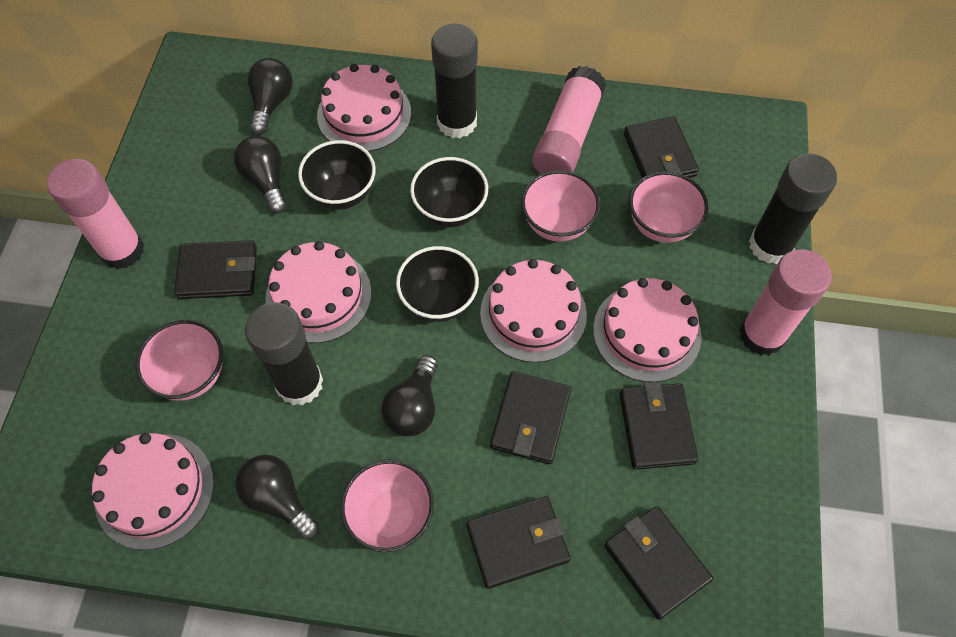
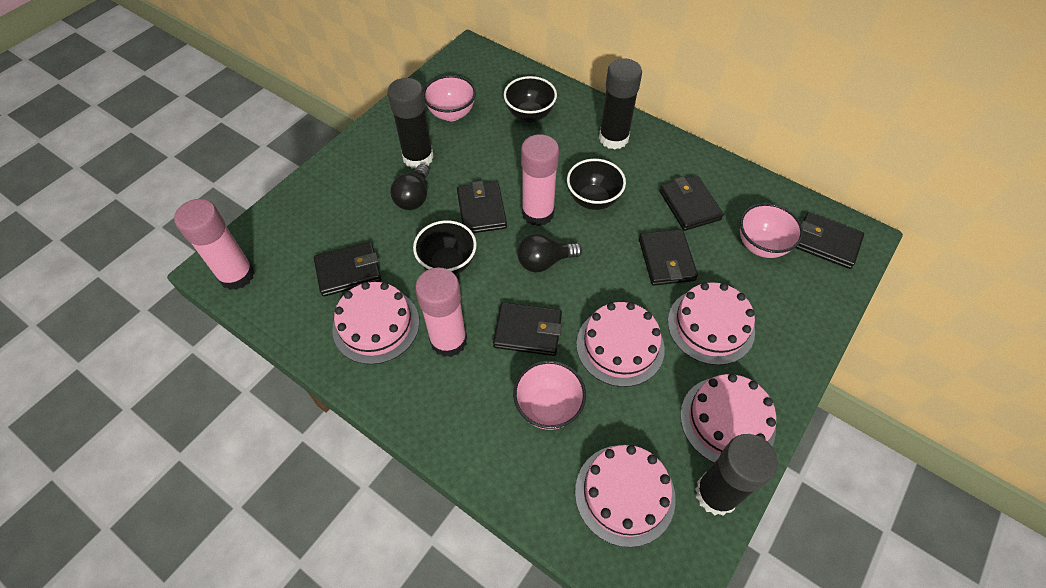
black light bulb: [234,136,287,214] [235,455,319,539] [248,58,293,135] [381,355,438,437] = 4 -> [390,164,429,210] [517,234,582,272] = 2
pink bowl: [135,320,223,401] [340,459,434,552] [521,170,600,242] [629,171,708,243] = 4 -> [423,75,476,121] [513,361,586,430] [740,203,803,258] = 3

